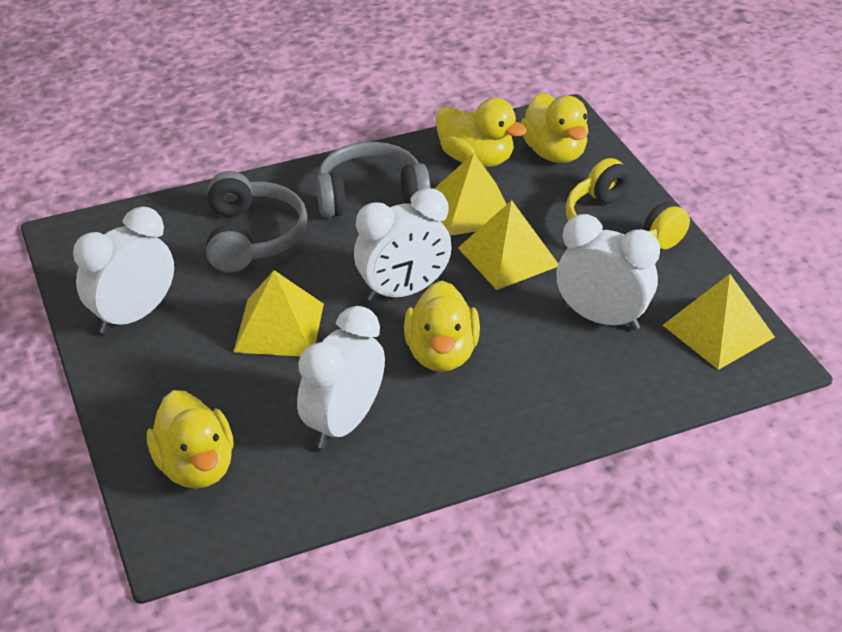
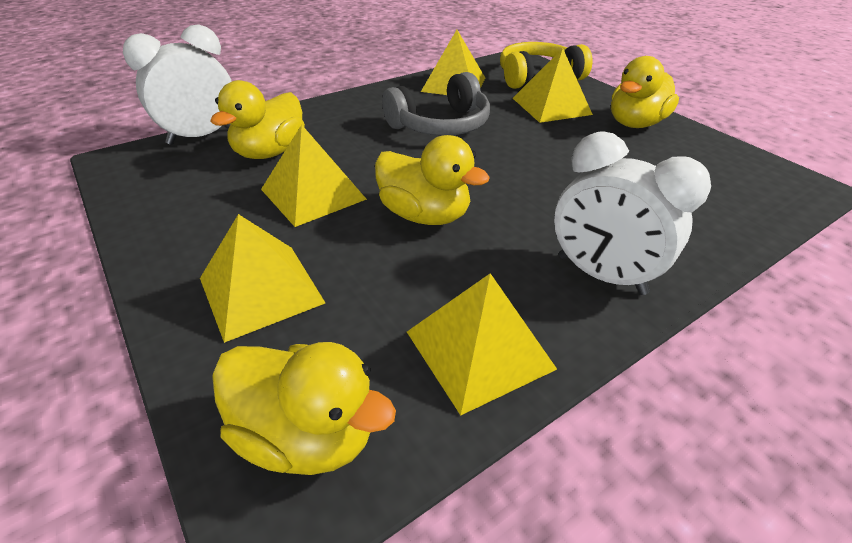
grey headphones: [206,171,308,273] [316,142,431,218] = 2 -> [382,72,490,136] = 1
white clock: [73,207,174,334] [297,306,385,449] [354,188,452,302] [556,214,660,330] = 4 -> [123,25,232,145] [554,131,711,295] = 2
yellow pyramid: [233,270,324,356] [434,153,507,236] [458,200,558,290] [663,274,775,370] = 4 -> [200,214,325,343] [261,125,367,227] [407,273,557,415] [421,30,485,95] [513,48,593,123] = 5

